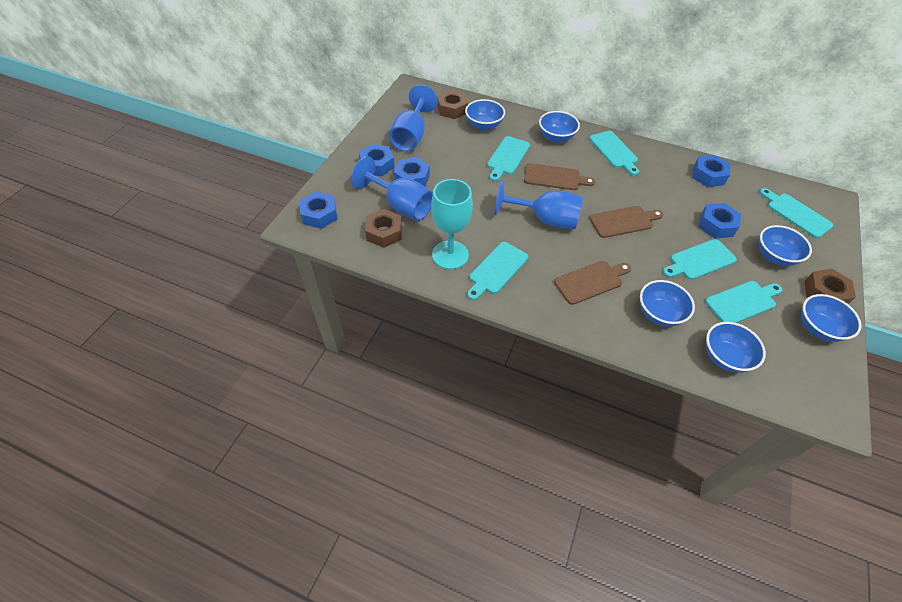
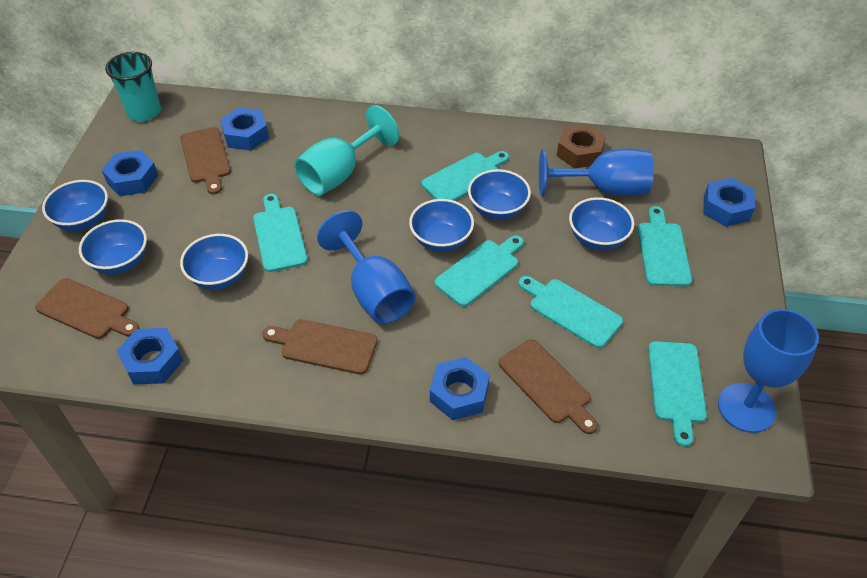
brown cutting board: [524,163,595,190] [554,261,631,305] [589,206,663,238] = 3 -> [35,278,140,339] [180,127,231,194] [262,319,378,375] [499,339,598,434] = 4
brown nut: [365,209,402,248] [437,90,468,119] [805,268,856,304] = 3 -> [557,124,606,168] = 1
turquoise cup: none = 0 -> [105,52,161,121] = 1

